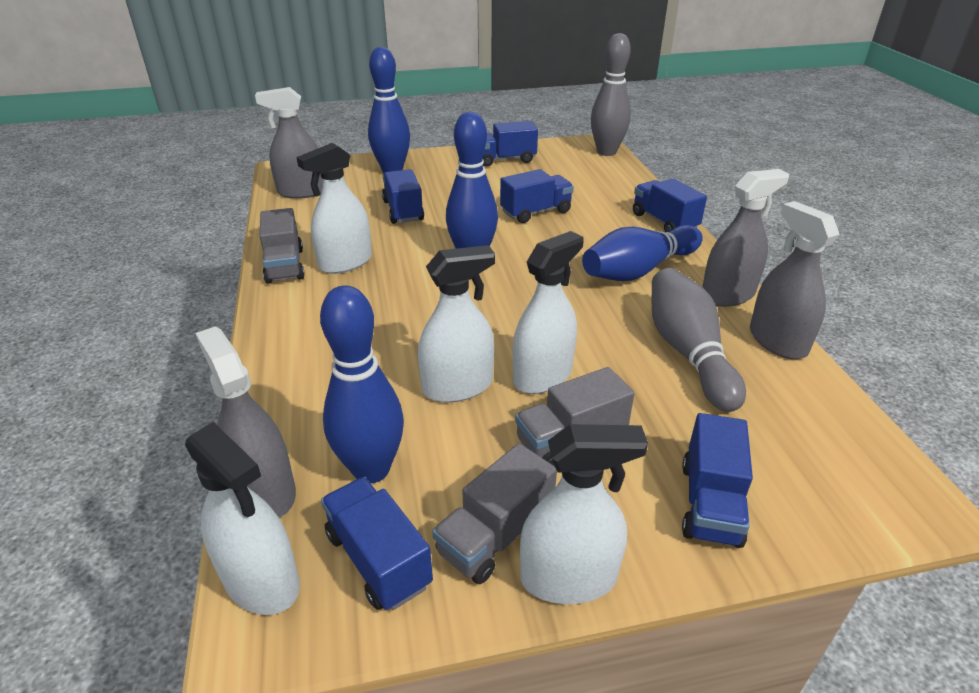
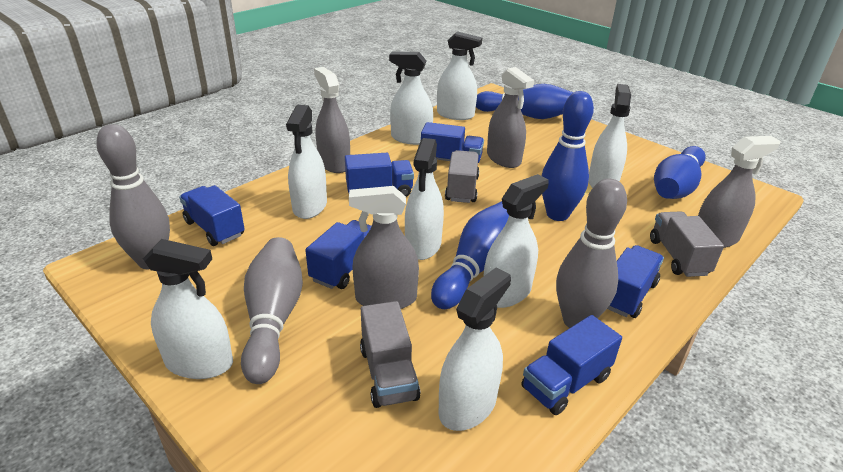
grey bowling pin: [591,33,631,156] [651,268,746,412] = 2 -> [97,124,170,269] [241,237,303,384] [556,178,627,328] = 3
white spray bottle: [185,422,300,615] [297,143,372,274] [418,245,495,403] [513,231,583,394] [520,424,648,604] = 5 -> [143,239,233,379] [286,105,327,219] [389,52,433,145] [405,138,444,260] [437,31,482,120] [438,267,511,431] [483,174,549,308] [589,84,631,188] = 8

